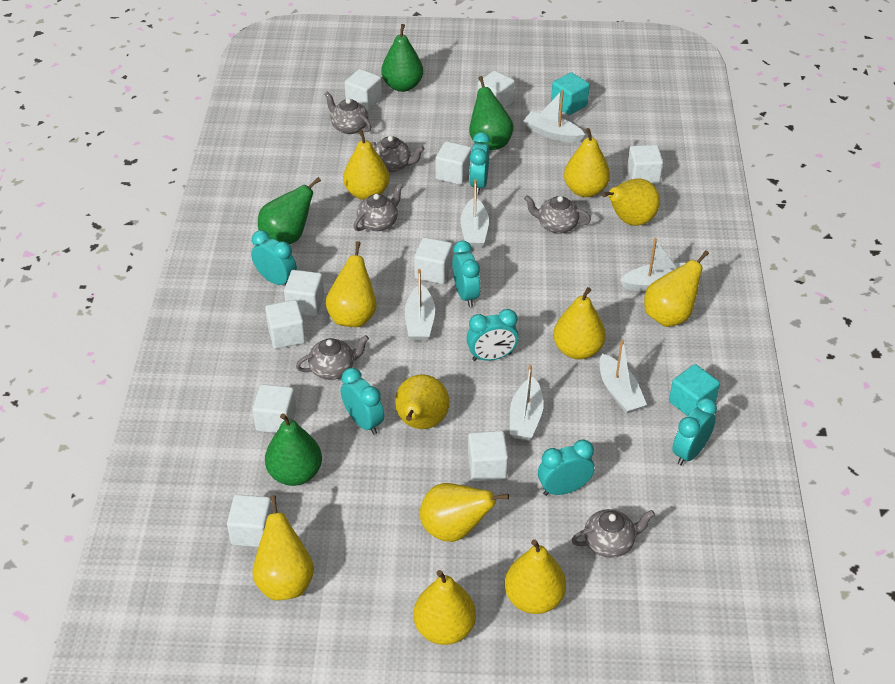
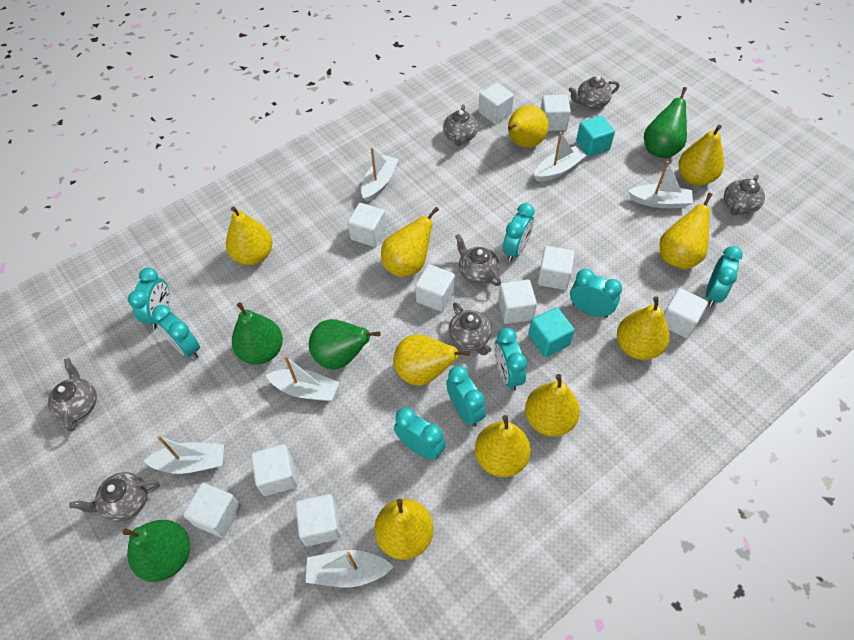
grey teapot: [296,335,369,380] [324,91,371,134] [354,183,403,231] [370,136,425,172] [524,195,591,234] [572,509,655,558] = 6 -> [48,358,97,432] [69,472,160,522] [443,105,478,146] [448,302,492,355] [455,234,501,286] [569,76,619,109] [724,175,765,215] = 7
turquoise clock: [251,230,297,285] [341,368,384,435] [452,241,481,307] [466,309,519,361] [469,132,490,195] [538,440,594,496] [672,398,717,465] = 7 -> [128,268,170,329] [152,305,200,359] [394,408,446,460] [446,366,486,427] [494,328,527,391] [503,203,534,262] [570,269,622,318] [706,246,743,307] = 8
yellow pear: [252,495,314,600] [325,241,377,327] [343,130,389,200] [395,374,449,429] [413,570,476,645] [420,483,509,542] [505,539,566,614] [553,287,606,359] [564,128,610,197] [602,178,660,226] [644,250,709,327] = 11 -> [226,206,273,265] [374,499,434,560] [381,207,439,277] [393,334,470,386] [475,415,531,477] [508,105,549,148] [525,374,580,437] [617,296,669,360] [659,193,713,270] [678,125,724,186] = 10

